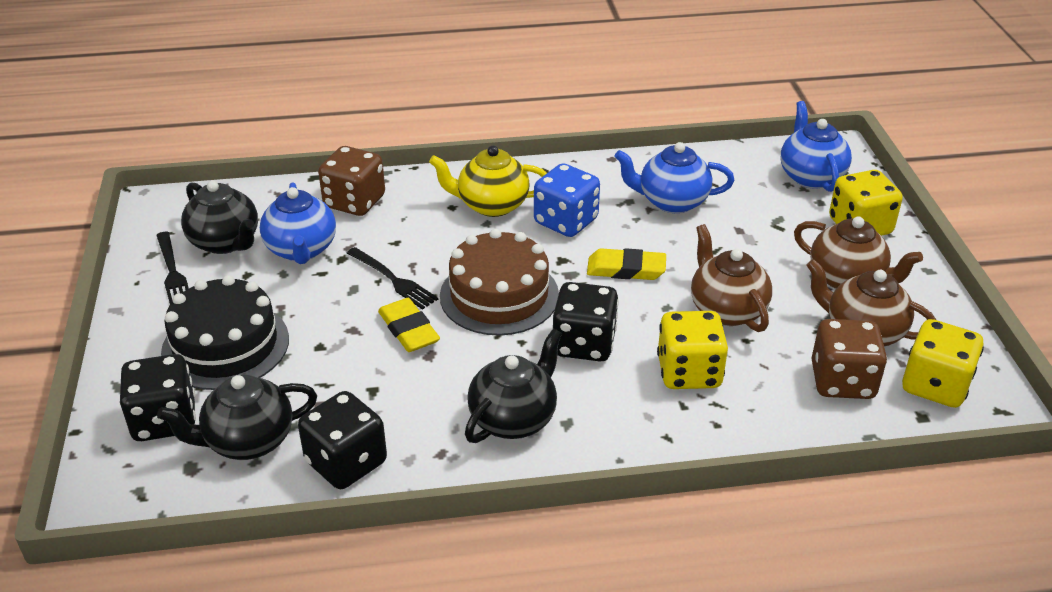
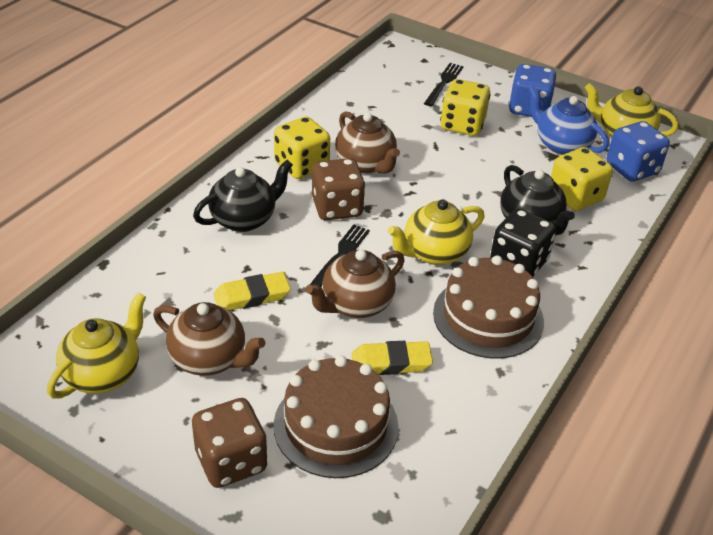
black cake: [161,275,289,390] = 1 -> none = 0
black dice: [120,354,196,441] [298,391,387,489] [553,282,619,361] = 3 -> [490,208,556,277] = 1
black teapot: [157,374,317,460] [181,180,258,254] [465,328,562,443] = 3 -> [193,160,293,232] [500,165,575,235] = 2
blue dice: [534,163,600,237] = 1 -> [509,64,556,117] [607,121,670,181] = 2
blue teapot: [260,182,336,264] [615,142,734,213] [781,101,852,192] = 3 -> [528,86,609,155] = 1
brown cake: [440,229,559,336] = 1 -> [274,356,399,478] [433,256,544,359] = 2
yellow teapot: [429,146,547,217] = 1 -> [47,293,146,399] [388,199,485,265] [585,83,678,138] = 3

